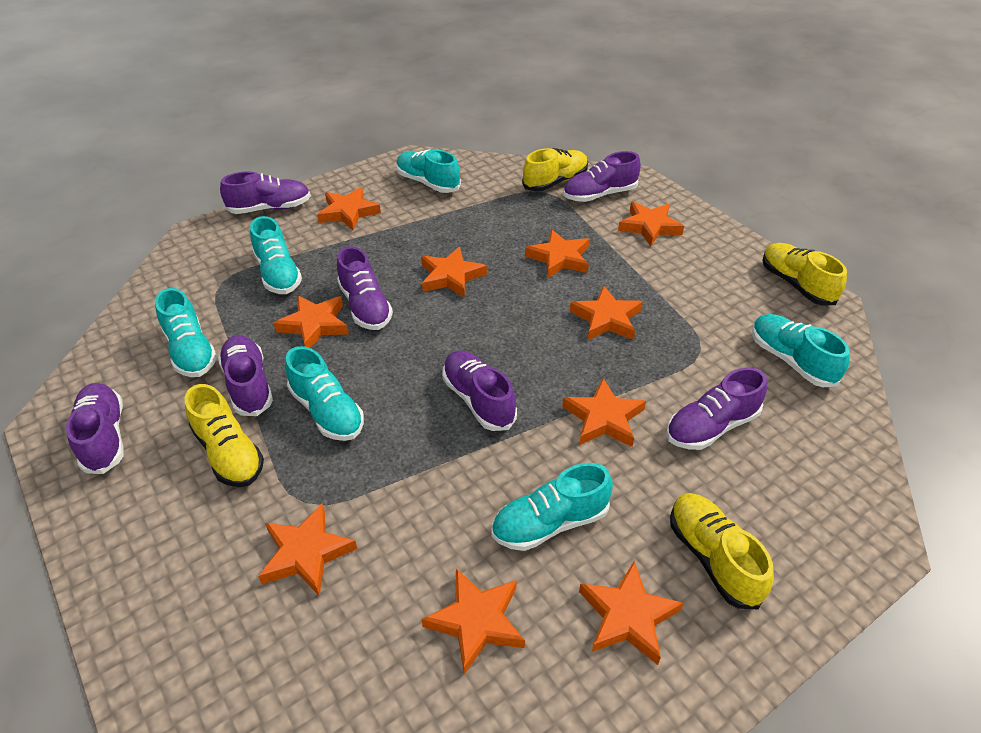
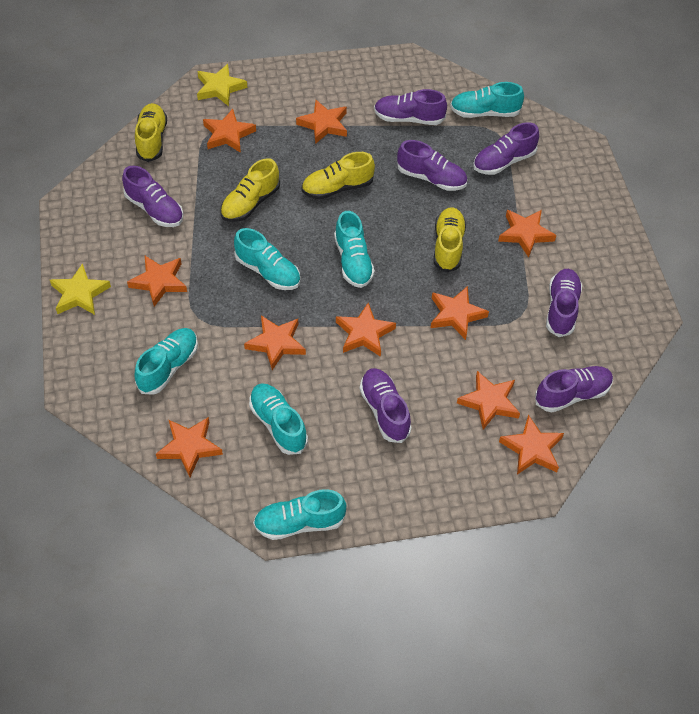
yellow star: none = 0 -> [50,263,111,315] [197,64,247,106] = 2

